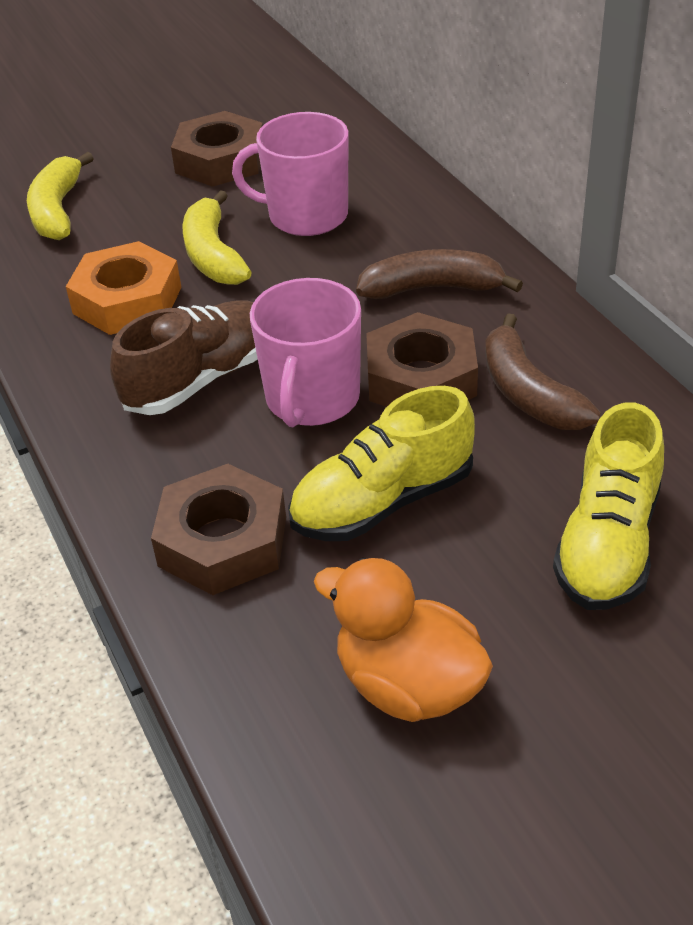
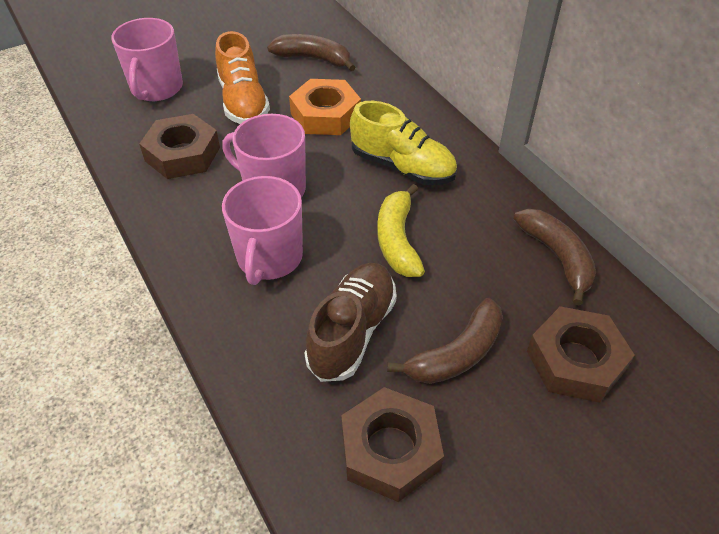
brown banana: [356,249,523,299] [485,313,601,430] = 2 -> [267,34,355,71] [387,298,503,384] [514,209,596,305] = 3
orange duck: [314,558,493,722] = 1 -> none = 0
orange shoe: none = 0 -> [215,31,270,124] = 1
pink mug: [232,112,349,236] [250,278,361,427] = 2 -> [111,18,183,101] [222,114,306,198] [222,176,303,285] = 3
yellow banana: [27,152,94,240] [183,190,252,285] = 2 -> [377,184,425,277] = 1
yellow shoe: [288,386,475,541] [553,403,664,610] = 2 -> [350,101,457,185] = 1

